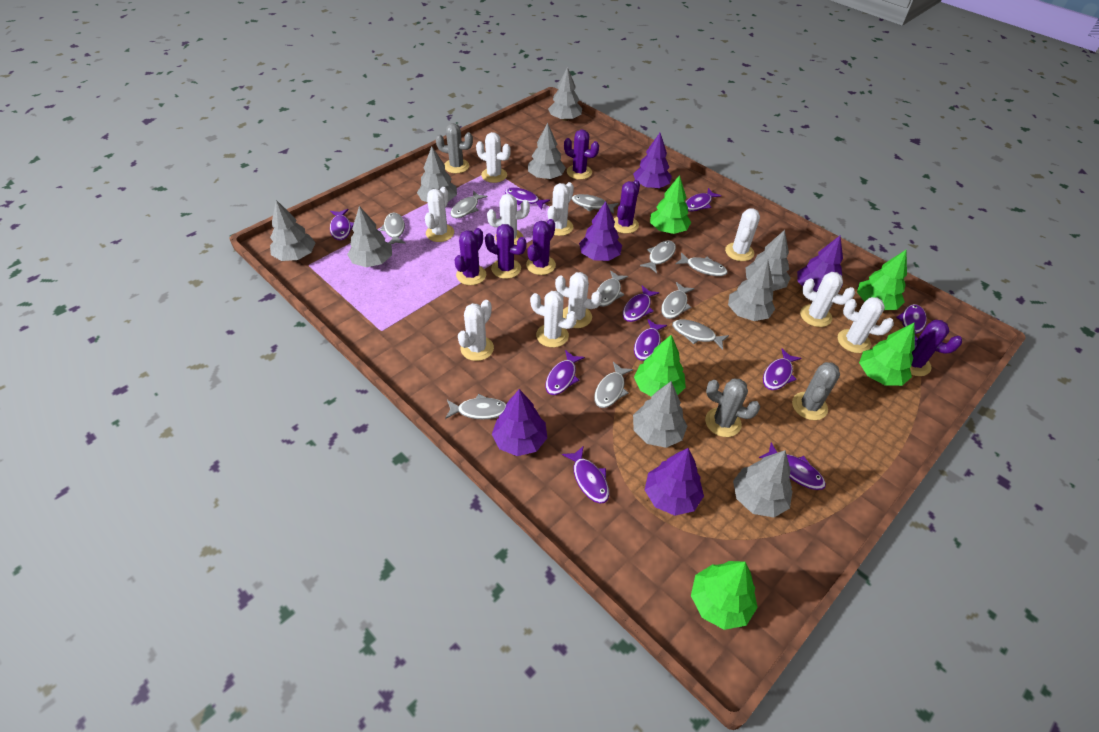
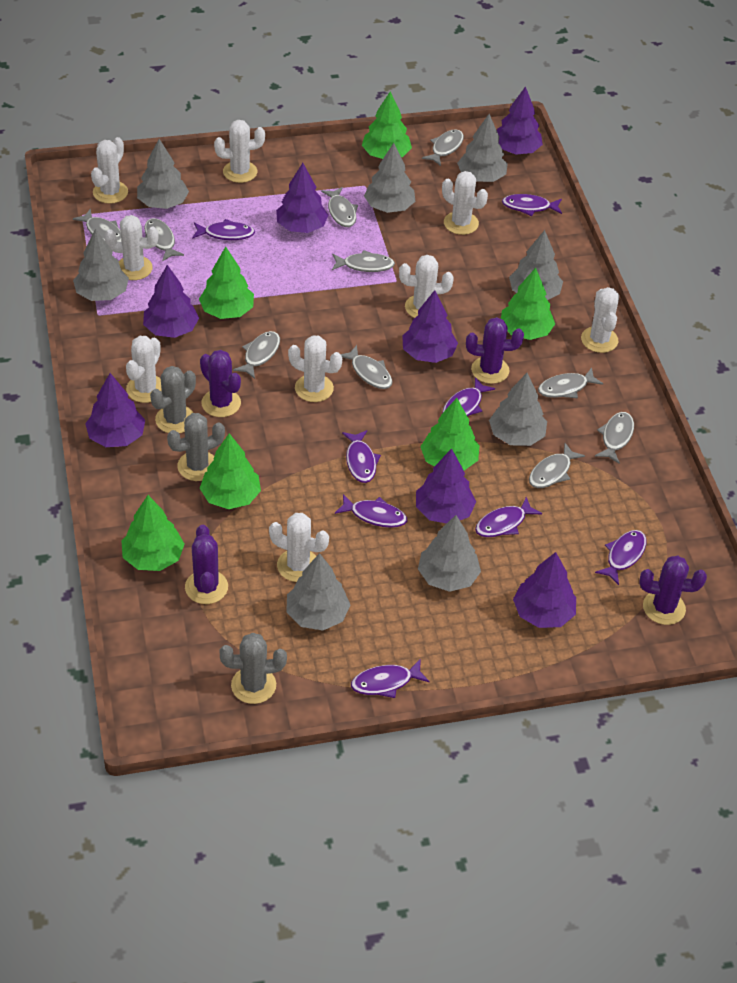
green tree: [634,335,686,397] [650,175,691,234] [691,561,758,630] [857,250,907,310] [859,323,915,386] = 5 -> [122,495,185,571] [199,247,254,319] [200,433,261,509] [362,91,412,159] [420,398,480,470] [501,268,555,340] = 6
grey tree: [270,200,316,261] [347,206,392,267] [417,147,457,202] [528,123,566,179] [548,67,582,121] [633,381,687,448] [728,259,775,321] [733,450,792,518] [746,230,790,291] = 9 -> [73,229,129,301] [137,139,189,209] [286,553,350,630] [364,143,416,213] [418,515,481,592] [457,114,508,182] [489,373,547,446] [509,230,563,300] = 8
purple cactus: [454,228,486,285] [485,224,527,279] [526,219,556,275] [564,129,599,180] [614,180,640,234] [910,320,962,376] = 6 -> [185,525,228,604] [200,350,241,417] [466,317,524,384] [639,555,707,625] = 4
purple fish: [330,209,354,240] [505,188,550,210] [545,350,585,395] [562,446,609,504] [623,285,659,322] [634,319,667,361] [686,188,722,212] [759,442,826,490] [763,349,802,390] [896,304,927,340] = 10 -> [192,219,255,240] [335,494,407,528] [342,430,381,483] [351,659,430,698] [442,377,495,416] [475,497,542,537] [502,194,562,216] [595,530,646,585] = 8
purple tree: [492,389,547,456] [579,201,622,261] [633,133,672,189] [645,448,704,516] [797,236,843,292] = 5 -> [85,373,145,447] [143,265,199,338] [276,163,329,233] [402,290,458,363] [416,449,476,524] [497,86,543,155] [513,552,576,628] = 7
white cactus: [425,187,454,242] [458,300,494,361] [476,132,511,183] [487,194,530,245] [530,291,577,348] [548,182,574,236] [555,272,602,328] [725,208,760,261] [800,272,855,327] [838,297,894,353] = 10 -> [91,137,128,204] [105,215,159,280] [126,336,162,403] [214,120,265,183] [269,513,329,582] [288,335,342,402] [399,255,454,318] [442,171,488,235] [581,287,619,353] = 9

